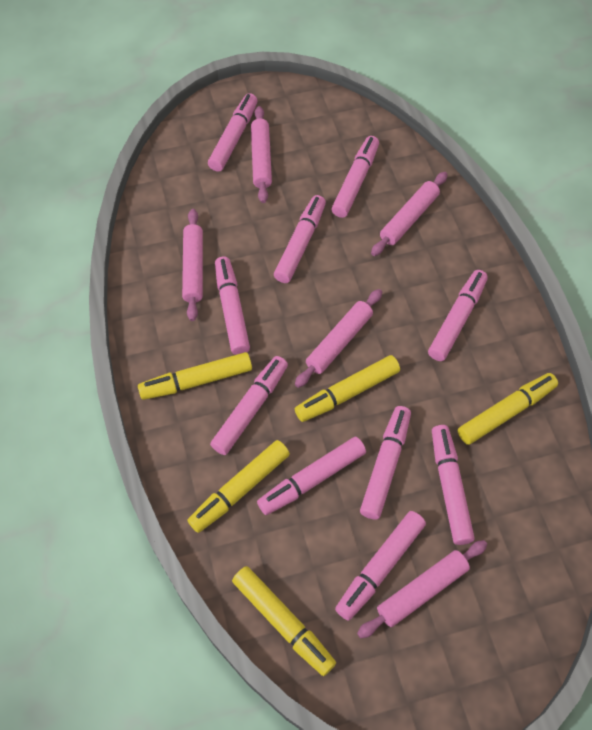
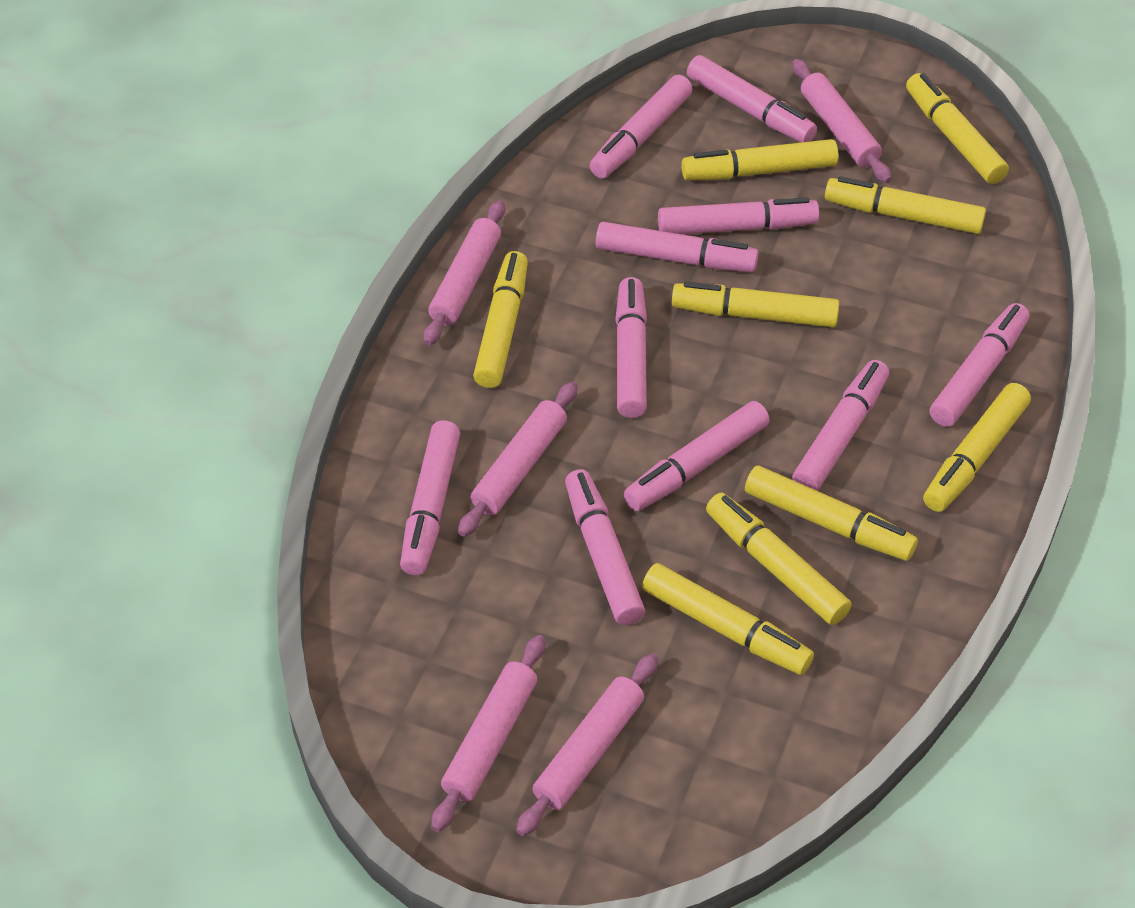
yellow marker: [138,352,252,400] [187,440,290,533] [232,566,336,676] [295,355,400,422] [458,373,558,445] = 5 -> [473,251,528,388] [642,563,814,675] [672,282,839,327] [681,139,838,180] [706,492,851,625] [745,465,918,561] [825,176,986,234] [906,73,1009,184] [923,383,1031,512] = 9

